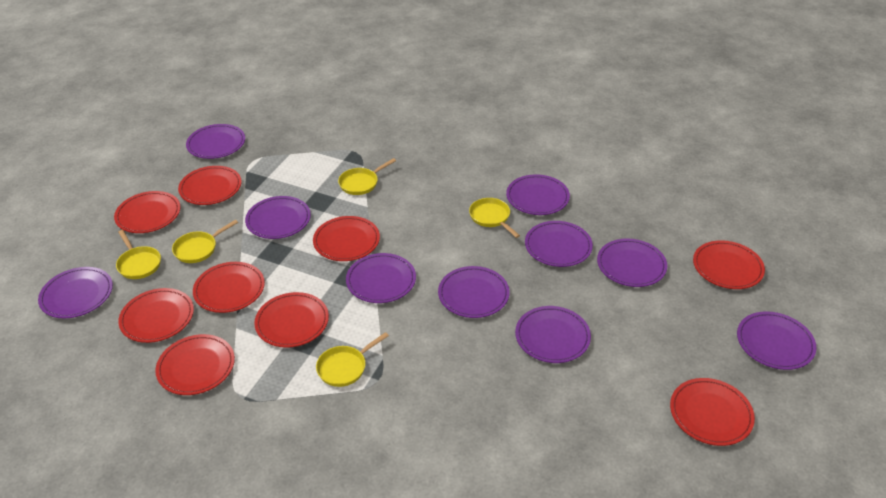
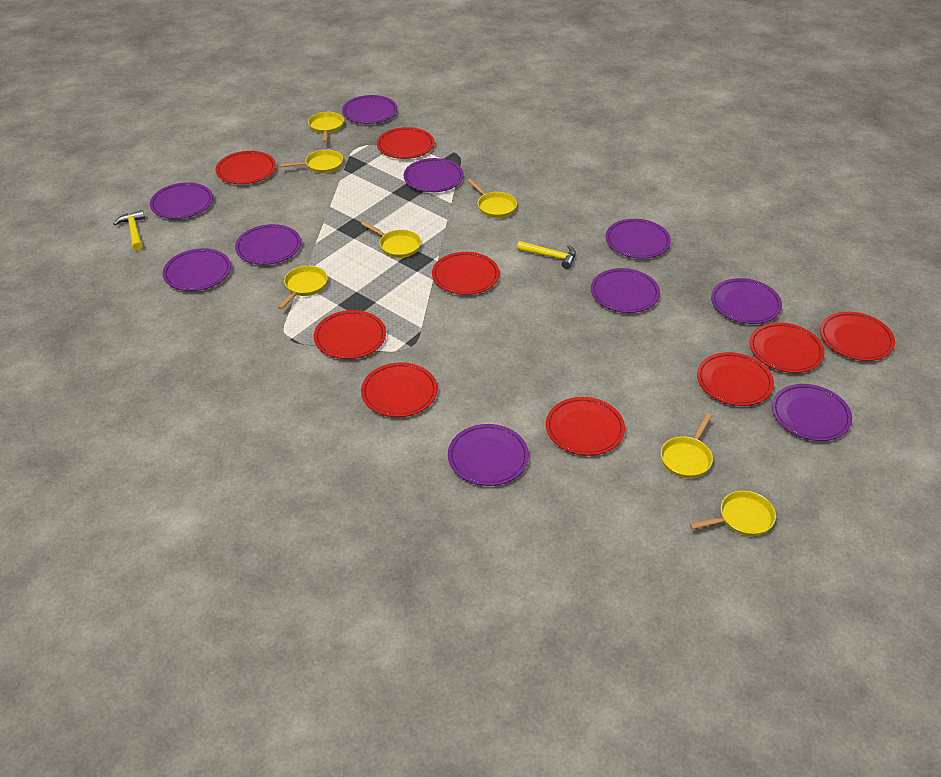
yellow hammer: none = 0 -> [113,210,145,251] [517,241,576,269] = 2
yellow pan: [116,230,161,279] [172,220,238,263] [316,332,389,387] [338,158,396,195] [469,198,520,238] = 5 -> [278,266,328,309] [280,149,343,173] [308,112,344,143] [361,221,421,258] [467,179,517,218] [661,413,713,478] [689,490,776,536] = 7

